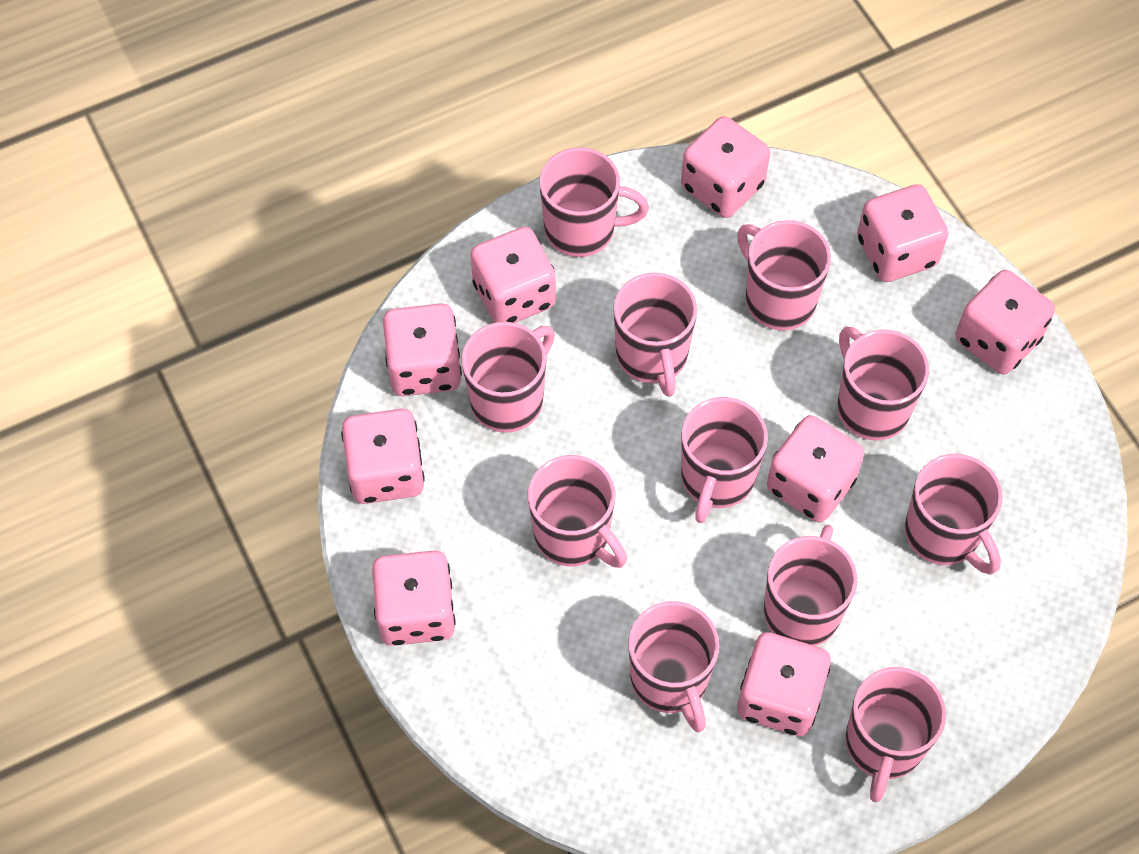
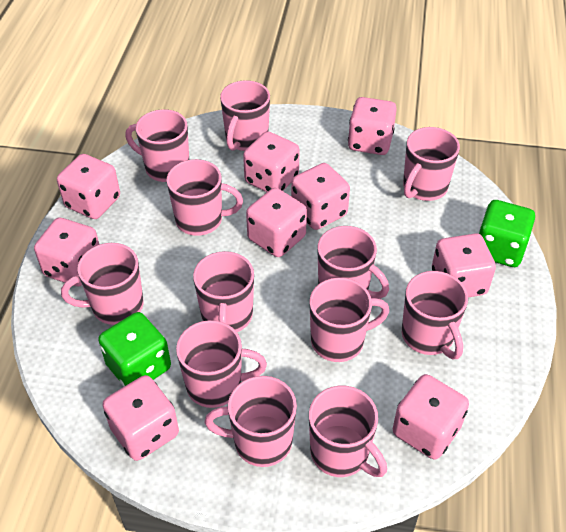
green dice: none = 0 -> [98,312,171,386] [479,200,535,267] = 2
pink mug: [462,322,555,433] [528,455,627,568] [539,147,649,257] [613,273,697,397] [628,601,720,733] [681,397,768,523] [737,220,831,331] [764,525,857,646] [837,326,929,441] [845,667,946,802] [905,454,1003,575] = 11 -> [61,243,144,325] [125,109,189,182] [166,159,243,236] [176,320,267,408] [193,251,254,332] [205,376,297,467] [220,80,270,151] [309,278,389,362] [309,386,387,477] [317,226,389,299] [402,271,468,359] [403,127,460,201] = 12

